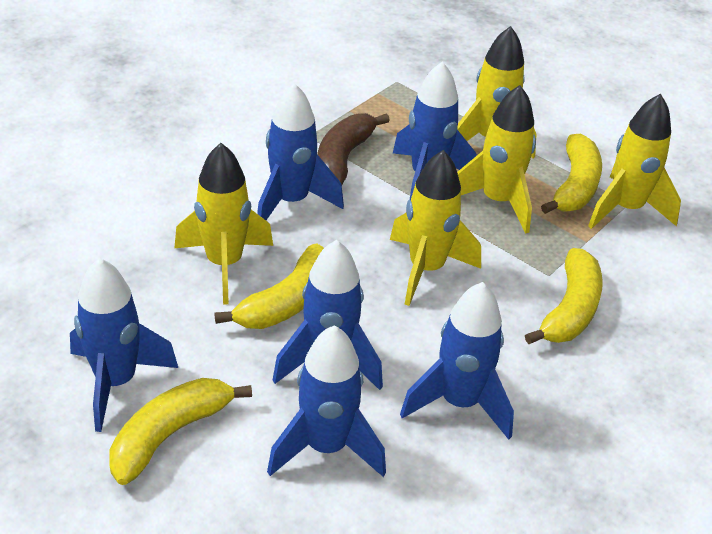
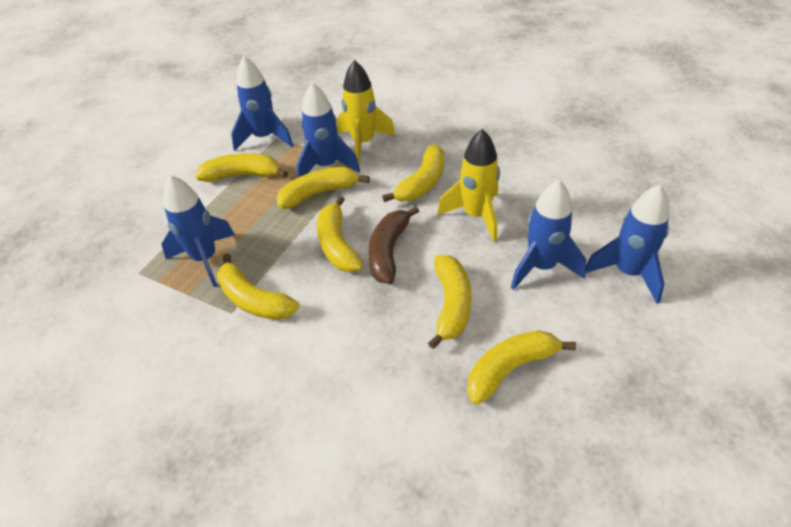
blue rocket: [70,258,178,432] [257,83,344,220] [267,325,386,477] [273,240,383,390] [393,62,477,200] [400,282,514,440] = 6 -> [161,175,235,287] [231,56,293,151] [296,83,360,178] [511,180,586,290] [586,185,670,303] = 5
yellow banana: [109,378,252,485] [214,244,324,329] [525,248,603,344] [541,134,602,214] = 4 -> [195,154,288,182] [217,254,299,320] [277,167,370,209] [317,196,363,272] [382,144,444,202] [428,255,471,349] [467,330,576,405] = 7
yellow rocket: [175,143,273,304] [390,150,481,306] [457,26,537,159] [457,85,536,234] [588,94,681,229] = 5 -> [337,60,395,164] [437,129,500,242] = 2

